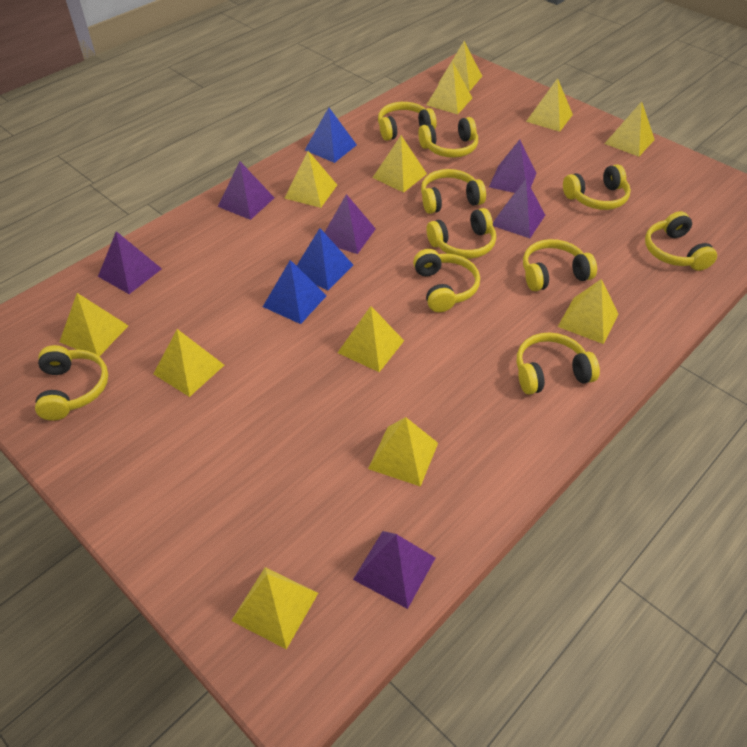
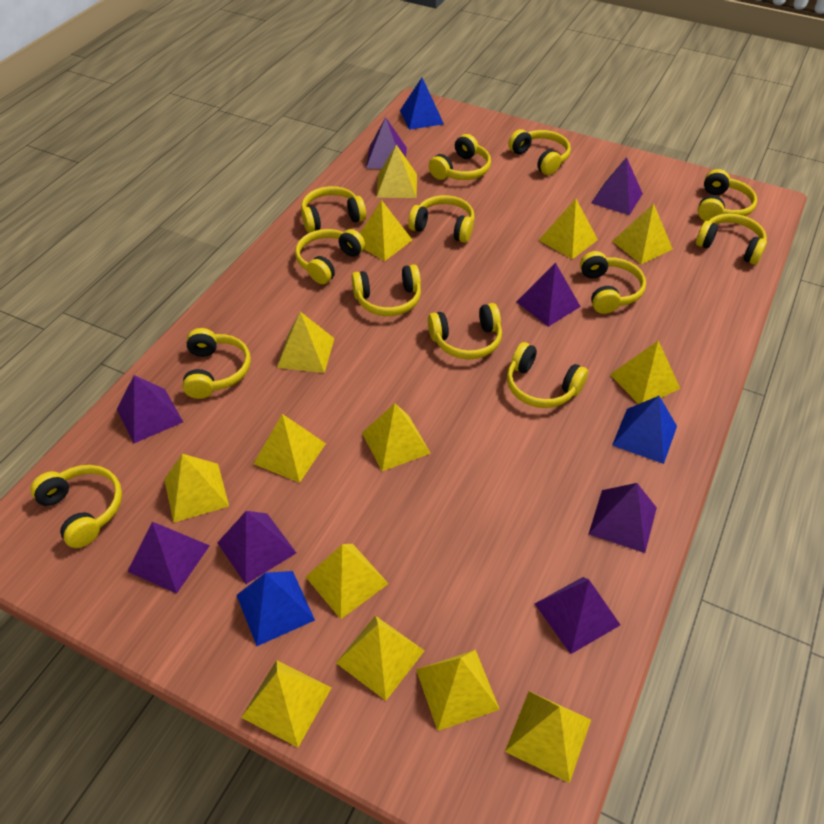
purple pyramid: [98,231,162,294] [218,161,274,220] [324,194,376,254] [353,531,435,609] [489,140,537,193] [493,179,545,238] = 6 -> [117,375,183,443] [127,522,210,594] [217,511,296,584] [366,117,407,169] [516,263,581,327] [535,577,620,654] [589,483,657,553] [591,157,643,215] = 8
yellow headphones: [35,345,108,421] [378,102,437,141] [413,249,480,312] [418,117,478,158] [421,169,486,214] [427,208,496,259] [517,332,600,394] [523,239,597,291] [563,164,631,210] [645,211,717,271] = 10 -> [31,465,122,548] [183,328,251,399] [295,229,365,284] [301,186,366,233] [351,264,421,316] [408,195,475,243] [428,303,502,360] [429,134,491,180] [507,342,588,408] [508,129,571,175] [580,251,646,314] [696,214,767,265] [698,169,757,221] = 13
yellow pyramid: [60,293,128,356] [153,329,224,397] [231,567,318,649] [284,151,337,208] [338,306,404,372] [368,417,438,487] [372,135,427,193] [426,62,472,114] [438,41,482,92] [526,78,573,132] [558,279,618,344] [604,101,655,157] = 12 -> [164,454,229,523] [241,660,332,747] [253,414,326,483] [277,312,335,373] [306,544,389,619] [336,616,424,701] [360,200,412,261] [362,403,431,471] [376,145,417,198] [416,650,500,731] [505,691,591,783] [539,199,598,259] [610,340,680,404] [612,204,673,264] = 14

